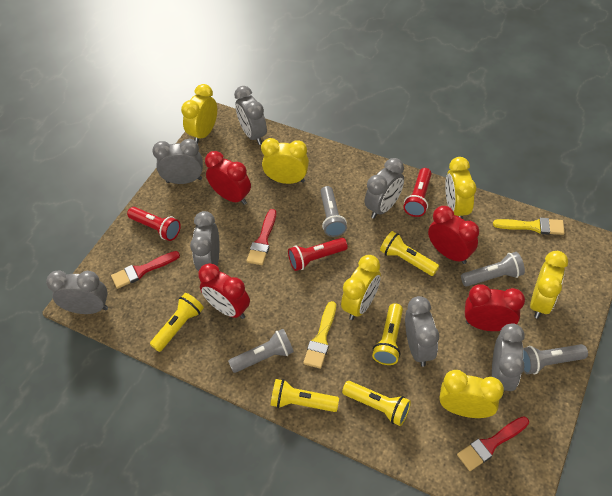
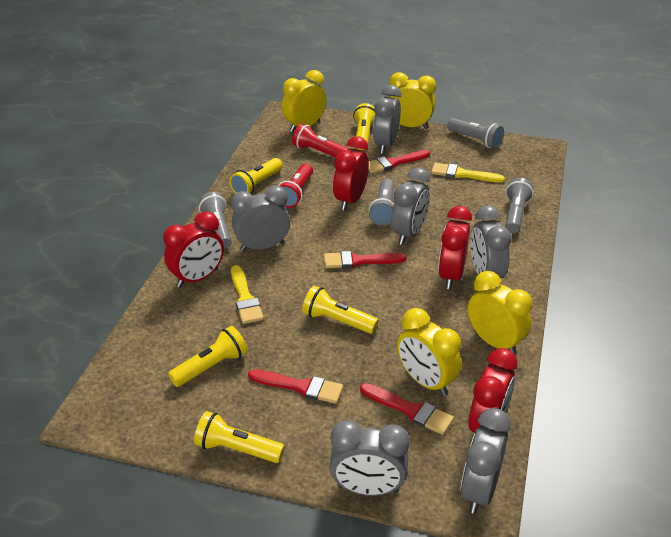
grey clock: [46,270,108,314] [152,139,203,184] [190,211,220,271] [234,86,267,145] [364,158,404,219] [405,296,439,367] [492,323,525,394] = 7 -> [231,185,290,252] [330,421,410,496] [373,85,401,154] [391,168,430,245] [460,408,511,514] [471,205,511,279] = 6
red brush: [111,251,180,289] [246,209,276,265] [457,416,529,471] = 3 -> [248,369,343,404] [324,251,407,269] [360,383,454,435] [368,150,430,174] = 4
red flashlight: [127,207,181,241] [288,238,348,271] [403,168,432,217] = 3 -> [278,164,313,208] [292,123,348,157] = 2
yellow clock: [181,84,217,143] [261,138,309,184] [341,255,381,320] [439,370,504,418] [445,157,476,218] [530,251,568,319] = 6 -> [282,70,326,133] [389,72,436,129] [397,308,461,396] [468,271,532,354] = 4

